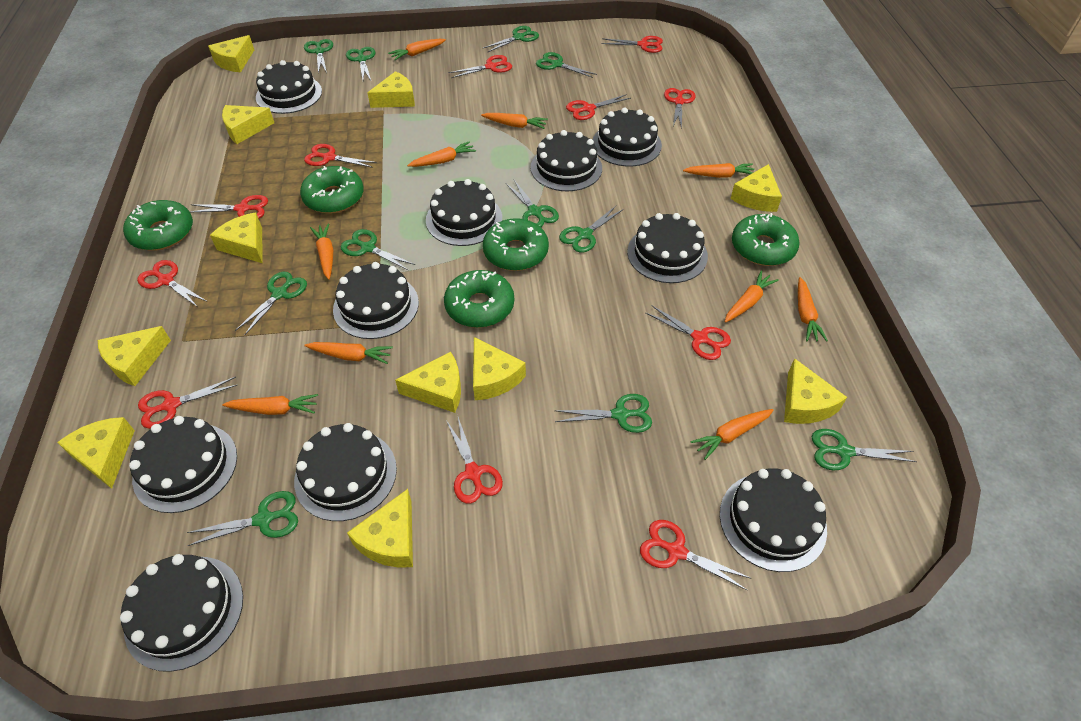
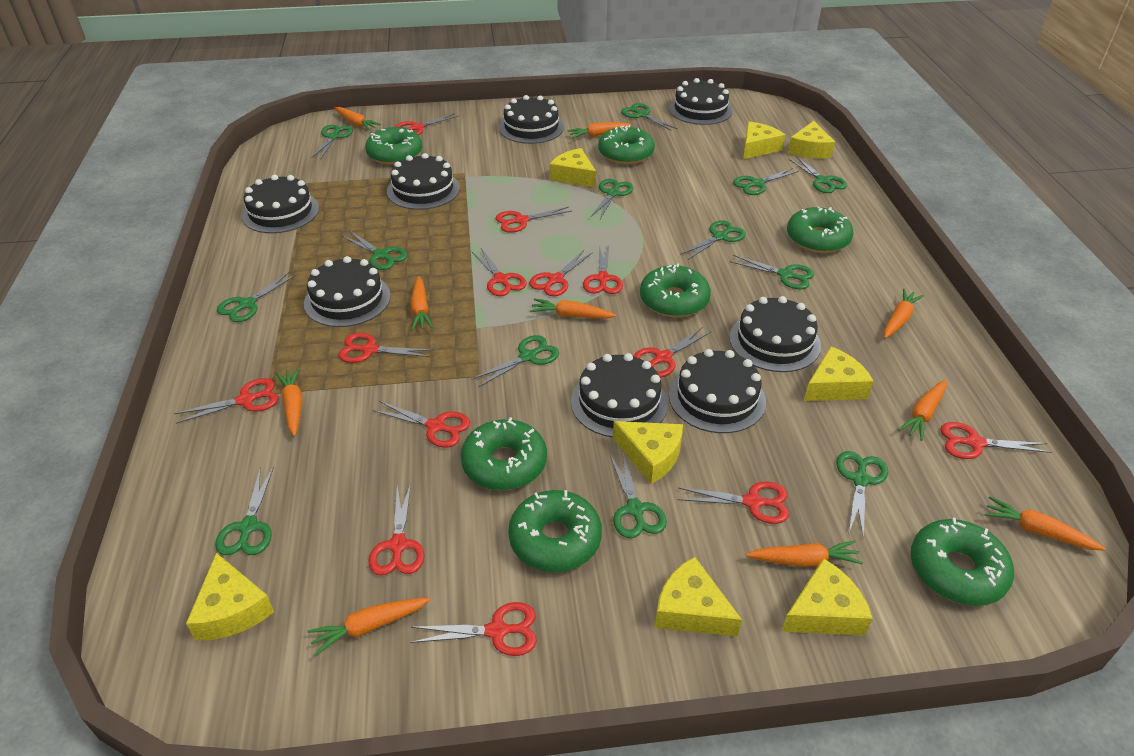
black cake: [120,554,243,672] [129,416,237,513] [256,60,322,114] [294,423,397,521] [333,262,419,339] [426,179,502,246] [531,130,602,191] [593,108,662,166] [627,213,708,283] [720,469,827,572] = 10 -> [242,175,319,233] [304,256,391,327] [387,153,460,210] [499,95,564,144] [571,353,668,438] [669,78,733,125] [669,349,766,433] [729,296,821,372] = 8
green donut: [123,200,193,251] [300,166,364,214] [444,270,514,328] [483,218,549,271] [732,213,800,266] = 5 -> [365,127,422,165] [461,417,547,490] [508,490,602,572] [598,125,655,165] [640,264,711,317] [787,206,854,253] [911,518,1014,606] = 7
green scissors: [186,491,298,546] [235,272,307,335] [304,39,333,74] [340,229,415,271] [346,47,375,80] [483,26,539,53] [506,180,559,227] [536,52,597,78] [554,394,652,433] [559,206,624,253] [812,429,917,470] = 11 -> [215,466,274,555] [217,272,296,322] [311,125,353,160] [342,231,407,270] [472,335,559,387] [591,179,634,219] [610,453,667,538] [621,103,678,131] [680,220,746,260] [730,255,814,289] [733,168,799,195] [788,156,847,193] [836,451,888,538] = 13
red scissors: [137,260,206,306] [138,377,237,429] [190,195,268,219] [304,144,377,168] [446,417,503,504] [449,55,512,78] [566,94,631,120] [601,36,663,53] [640,520,752,591] [645,305,731,360] [664,88,696,129] = 11 -> [174,378,279,424] [338,333,433,363] [369,483,425,575] [373,401,470,448] [395,113,459,135] [410,602,537,656] [471,248,527,296] [496,207,572,233] [529,250,593,296] [583,245,623,294] [633,327,711,378] [677,482,789,524] [940,422,1052,459] = 13
yellow cheese: [57,417,135,489] [98,326,171,386] [208,35,254,72] [210,212,263,263] [222,105,274,144] [347,489,413,568] [367,71,415,108] [395,352,461,413] [473,337,526,400] [730,164,782,212] [784,358,847,424] = 11 -> [186,553,274,640] [550,148,596,188] [613,421,683,484] [655,557,742,637] [743,122,785,159] [782,558,873,636] [788,121,835,158] [804,346,874,401] = 8

